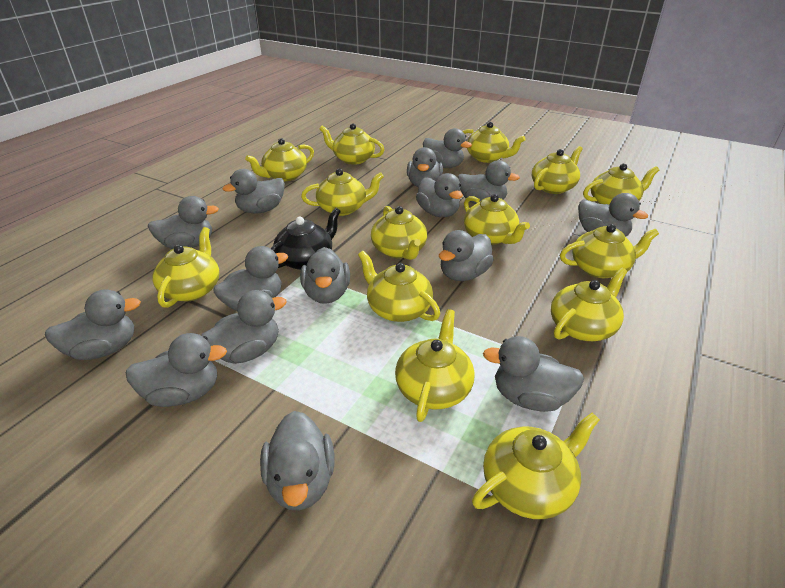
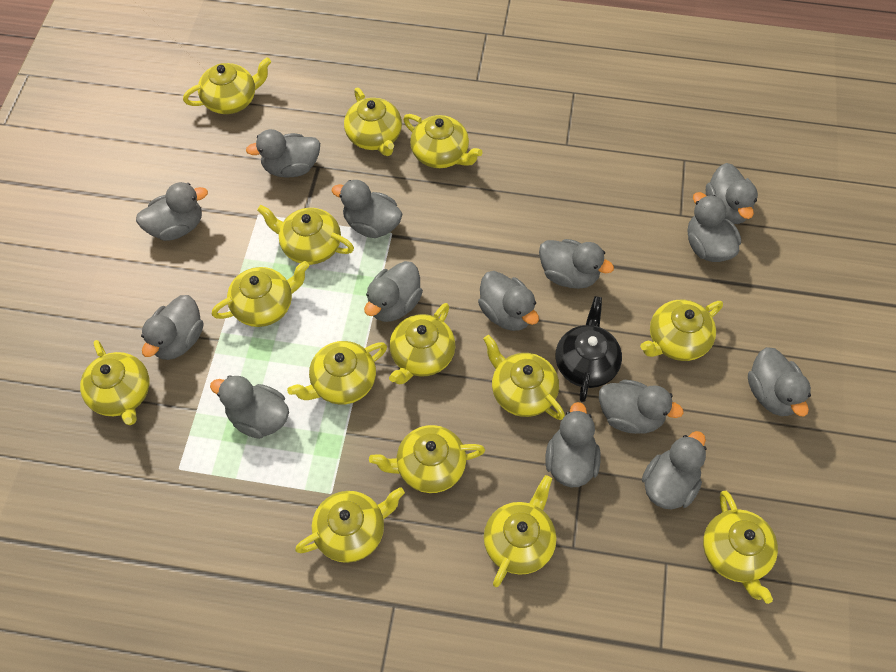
grey duck: [45,289,141,360] [126,333,227,407] [148,196,219,249] [201,290,287,364] [213,246,288,311] [223,169,285,214] [260,411,334,510] [300,247,350,304] [407,147,443,187] [416,173,463,217] [423,128,472,168] [439,230,494,281] [458,160,520,204] [483,336,584,412] [578,193,648,237] = 15 -> [136,182,208,241] [141,295,203,360] [210,375,289,439] [246,129,320,178] [332,180,403,238] [364,261,423,322] [478,271,539,331] [539,239,614,289] [545,402,601,487] [599,380,684,434] [642,431,707,509] [688,192,741,262] [706,163,758,224] [748,347,811,416] = 14

